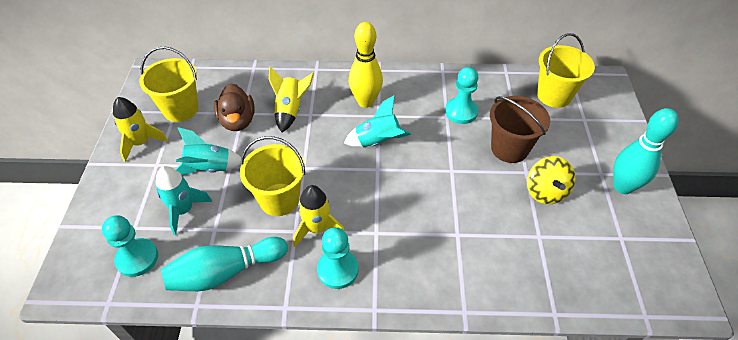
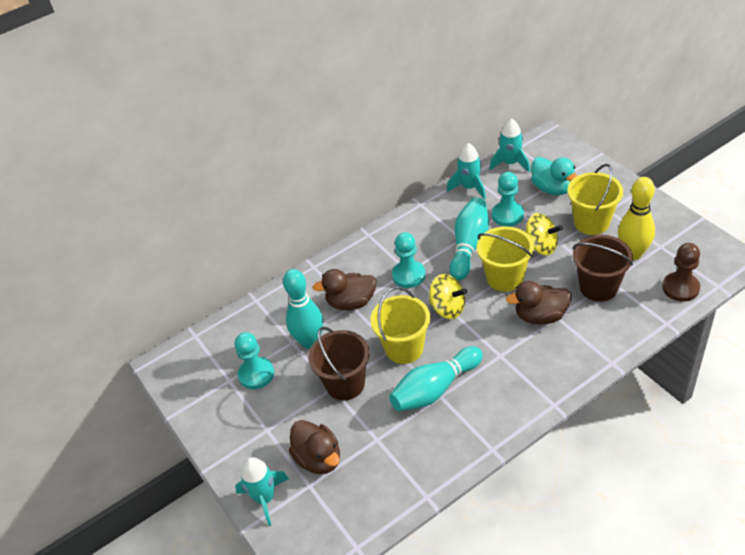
brown bucket: [490,96,550,163] = 1 -> [308,327,370,400] [573,235,633,302] = 2
brown duck: [214,83,255,131] = 1 -> [289,420,340,474] [313,269,376,310] [506,281,572,325] = 3
brown pawn: none = 0 -> [662,243,700,302] = 1
turquoise bowling pin: [161,237,288,291] [613,108,679,194] = 2 -> [283,269,323,349] [389,346,483,411] [449,197,489,280] = 3
turquoise duck: none = 0 -> [531,157,578,196] = 1
yellow rocket: [113,97,168,162] [269,67,314,132] [294,185,344,247] = 3 -> none = 0
yellow spinning top: [527,156,575,204] = 1 -> [429,274,467,319] [525,213,563,255] = 2

